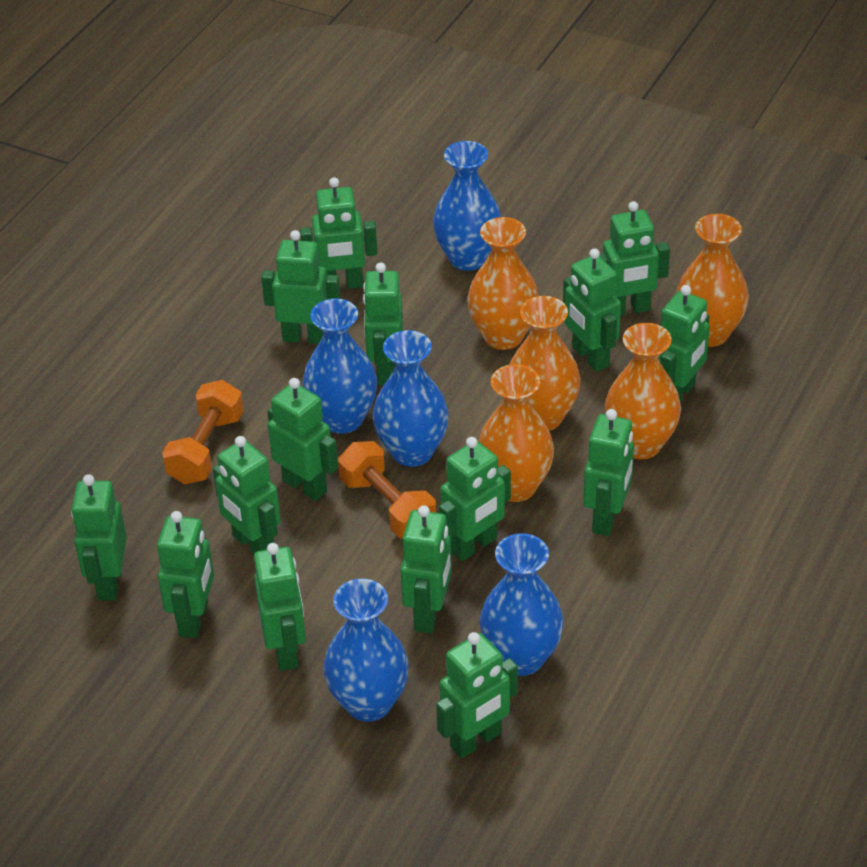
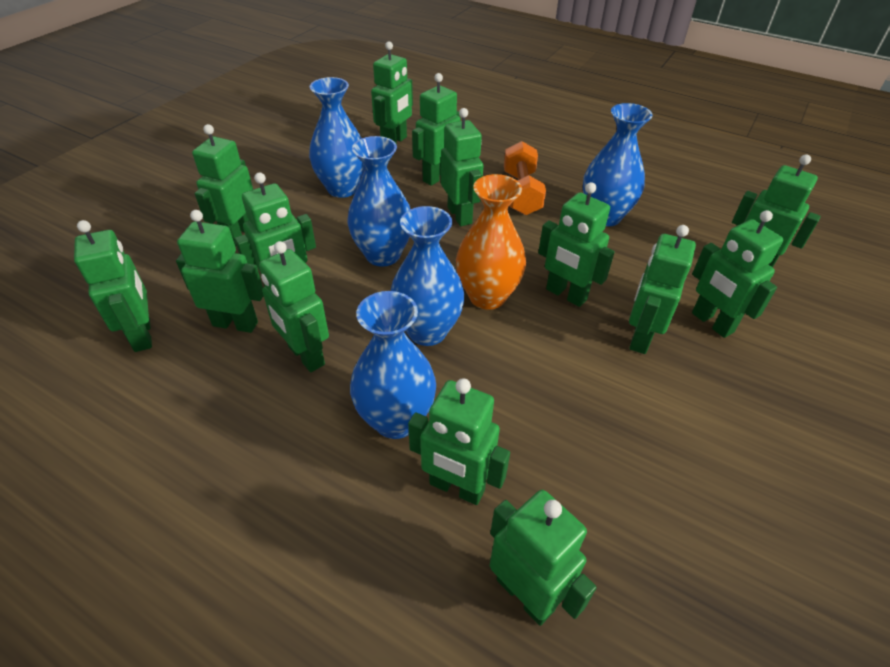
green robot: [71,474,127,600] [157,511,214,638] [213,436,281,554] [254,543,306,671] [261,230,341,344] [267,378,338,501] [300,177,377,289] [363,262,403,385] [400,505,452,633] [436,632,518,758] [439,437,511,562] [563,248,621,372] [583,409,634,536] [599,201,670,316] [658,285,710,402] = 15 -> [74,220,152,352] [176,210,264,333] [192,124,253,246] [235,172,316,275] [259,241,329,372] [371,41,413,145] [408,378,510,505] [412,73,461,186] [441,108,483,226] [490,490,597,626] [538,182,615,307] [629,225,696,354] [692,210,783,338] [732,154,821,267] = 14
orange dumbbell: [162,380,244,484] [338,441,436,539] = 2 -> [504,141,546,215] = 1
orange vase: [467,217,539,350] [478,364,554,502] [509,296,581,431] [605,323,681,459] [676,214,749,347] = 5 -> [456,174,526,310] = 1

